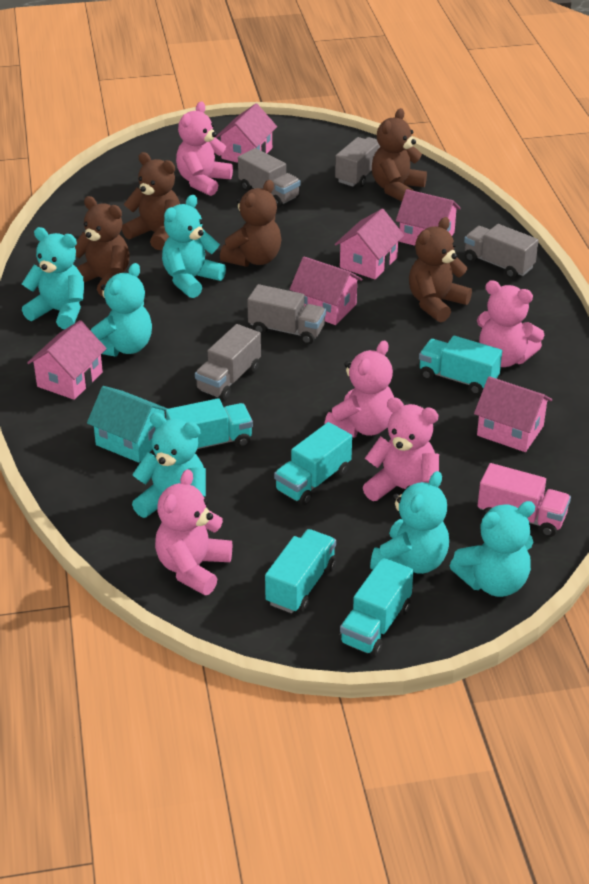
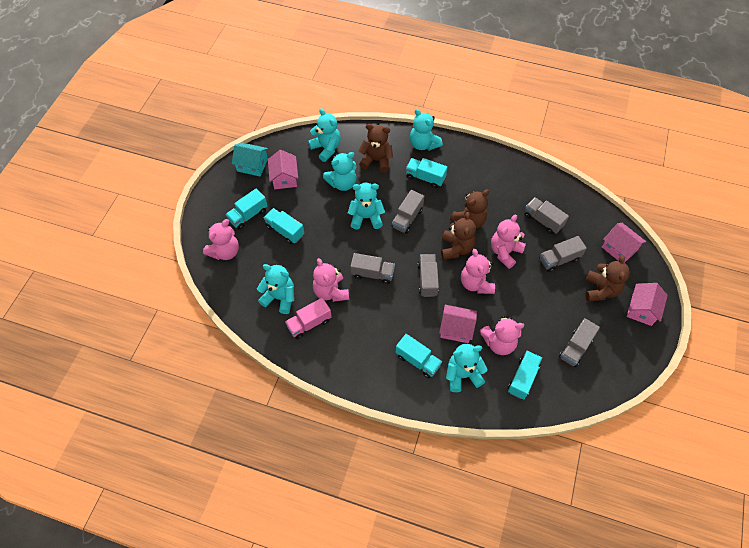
brown teddy bear: [75,196,130,297] [122,152,180,250] [220,180,281,267] [372,108,427,201] [409,217,472,322] = 5 -> [359,124,393,173] [441,212,476,260] [450,189,489,229] [586,255,630,301] = 4
grey truck: [195,324,261,400] [238,148,300,207] [247,284,326,345] [335,137,380,188] [464,224,539,279] = 5 -> [350,253,395,284] [392,190,424,234] [418,254,439,297] [524,197,569,234] [540,236,587,272] [559,318,600,367] = 6
pink house: [27,320,107,400] [216,103,277,163] [290,257,362,325] [335,209,404,279] [396,189,461,246] [474,376,552,452] = 6 -> [268,150,298,189] [439,305,477,343] [602,223,646,263] [627,283,668,326] = 4

